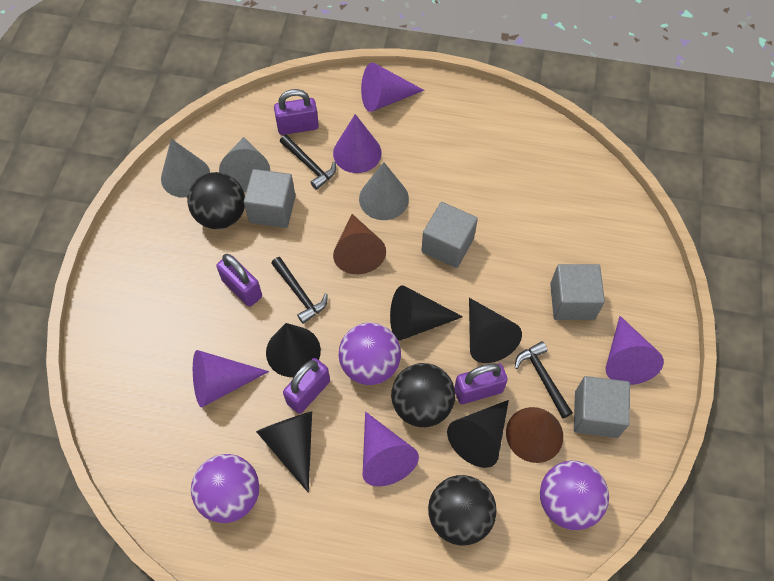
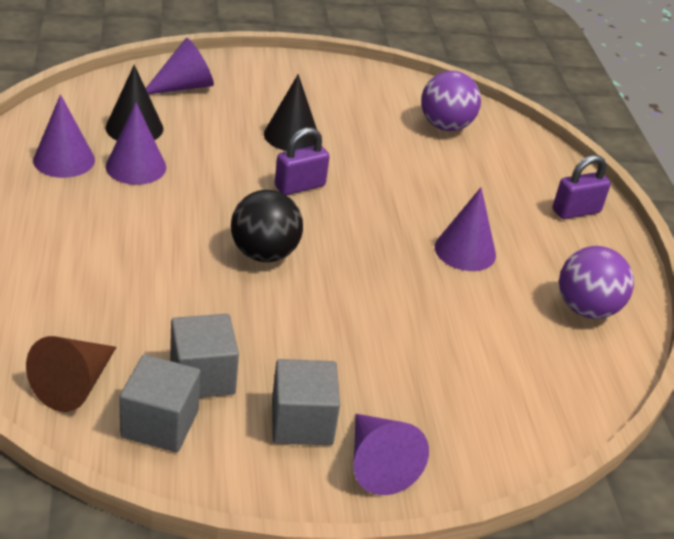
black ball: [187,172,245,229] [391,363,455,427] [428,475,497,546] = 3 -> [231,190,303,262] = 1
black cone: [256,411,312,493] [266,323,321,377] [390,285,463,341] [447,400,509,468] [469,298,522,363] = 5 -> [105,65,163,141] [264,74,317,151] = 2
black hammer: [271,257,328,324] [280,135,336,190] [515,341,573,419] = 3 -> none = 0
brown cone: [333,214,386,274] [506,407,563,463] = 2 -> [26,336,116,412] = 1
grey cone: [161,139,210,197] [219,137,270,192] [359,162,409,220] = 3 -> none = 0
grey cube: [244,169,296,228] [422,202,478,268] [550,264,605,320] [574,376,630,438] = 4 -> [119,354,201,452] [170,314,239,398] [272,359,340,445] = 3
purple ball: [191,454,259,523] [339,323,401,385] [540,461,609,530] = 3 -> [421,71,481,131] [559,246,634,319] = 2
purple padlock: [216,254,262,307] [274,89,319,135] [283,358,330,414] [454,363,508,404] = 4 -> [275,128,330,195] [553,155,611,219] = 2

